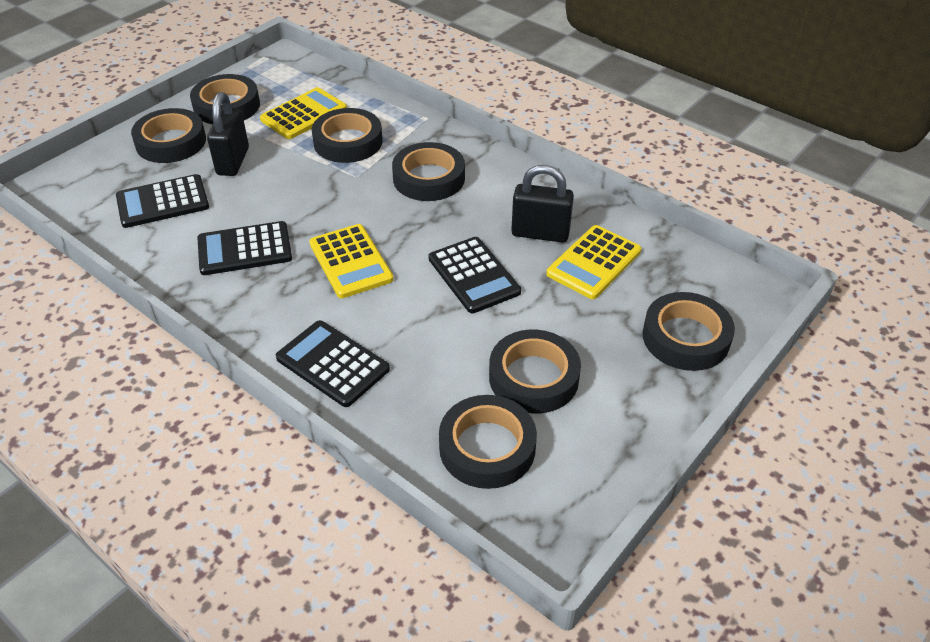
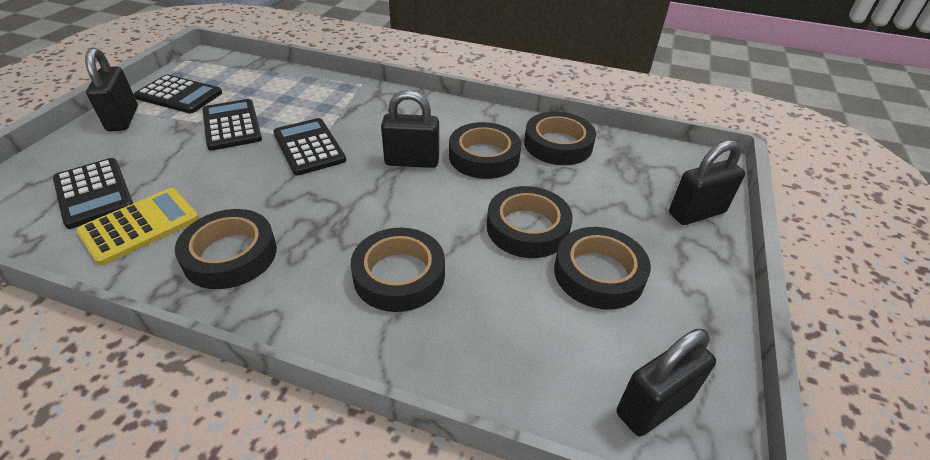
black padlock: [207,92,249,176] [511,165,574,243] = 2 -> [85,48,138,132] [381,90,439,168] [617,329,716,436] [669,140,745,225] = 4
black tape: [131,108,206,163] [190,74,260,124] [312,108,383,163] [392,142,465,201] [439,395,537,489] [489,330,581,413] [643,292,735,371] = 7 -> [175,209,277,289] [351,228,445,312] [449,122,521,179] [487,186,573,258] [524,112,596,165] [554,227,651,310] = 6
yellow calculator: [260,87,347,139] [309,224,394,298] [546,225,641,299] = 3 -> [76,188,199,265] = 1

